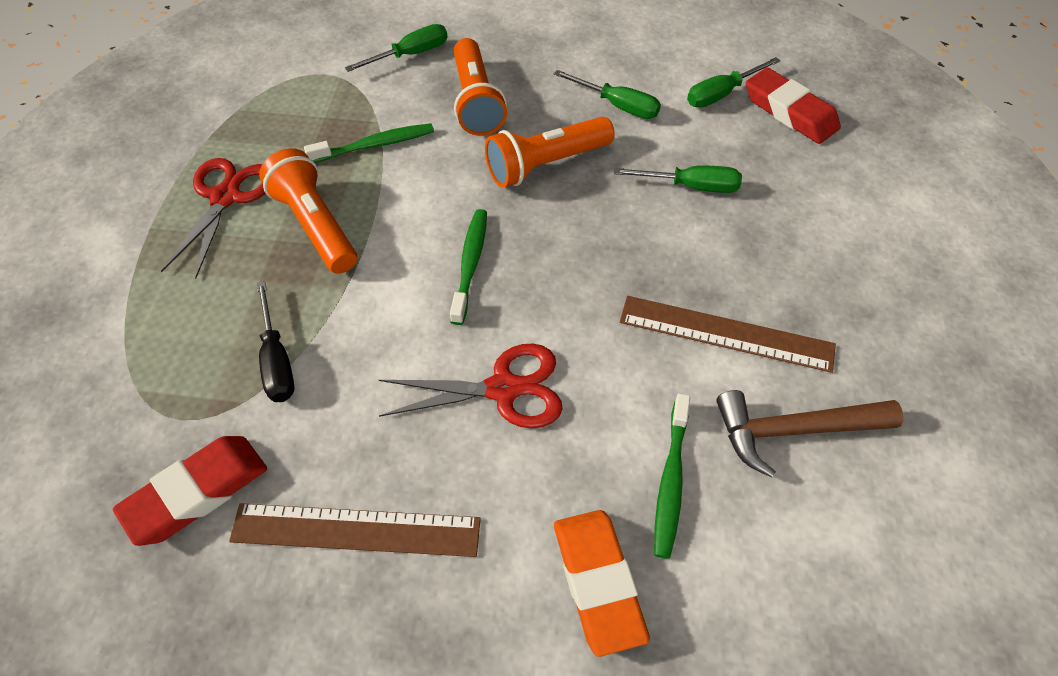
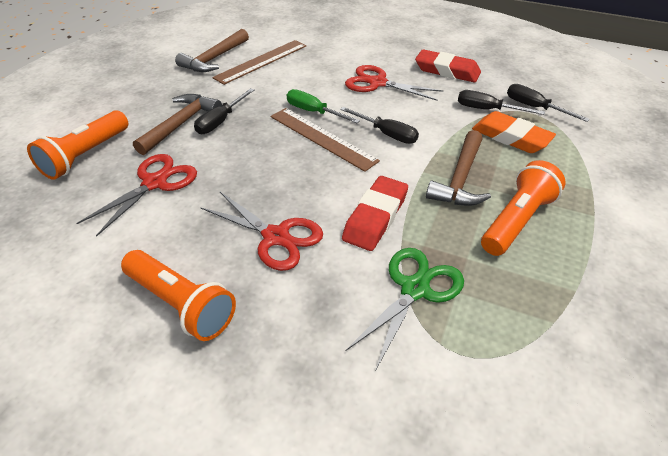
black screwdriver: [256,281,294,402] = 1 -> [194,88,254,134] [340,107,419,144] [458,90,545,115] [507,84,590,122] = 4
brown hammer: [716,390,903,478] = 1 -> [133,94,222,155] [175,29,249,72] [426,130,491,206] = 3
green scissors: none = 0 -> [345,248,464,369] = 1
green screwdriver: [345,24,448,72] [554,70,661,119] [613,165,742,193] [687,57,780,108] = 4 -> [287,89,360,123] = 1
green toothbrush: [304,123,434,163] [450,209,487,325] [654,393,690,559] = 3 -> none = 0
red scissors: [161,158,266,279] [379,343,563,428] = 2 -> [77,154,197,237] [200,192,323,271] [345,65,443,101] = 3

